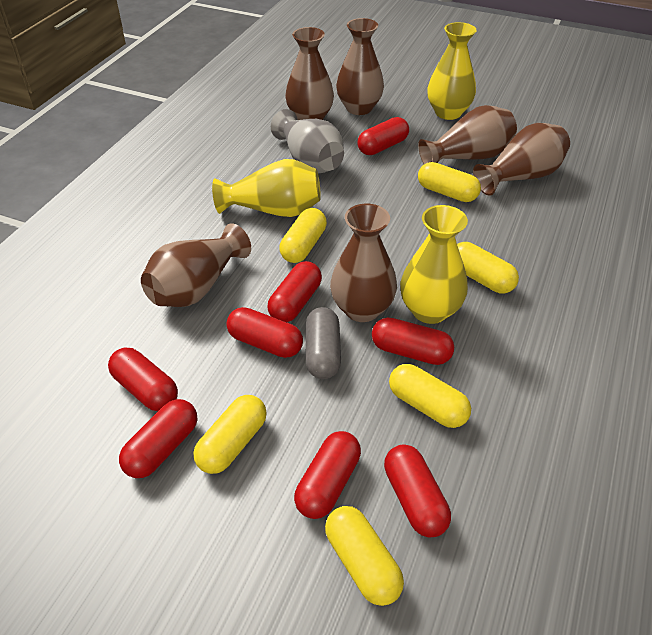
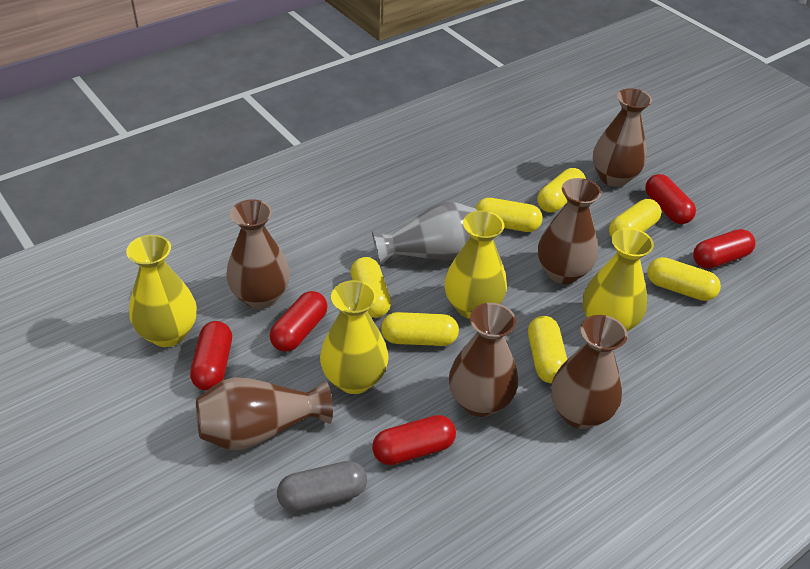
red capsule: [108,347,178,411] [119,399,197,478] [226,307,303,358] [267,261,322,322] [294,431,361,519] [357,117,409,155] [372,318,454,365] [384,445,451,538] = 8 -> [190,321,232,391] [270,291,328,352] [372,415,456,465] [645,174,696,224] [693,229,755,269] = 5
yellow capsule: [193,395,267,474] [279,208,327,263] [325,506,404,606] [389,364,471,428] [418,162,481,202] [457,242,519,294] = 6 -> [351,257,391,318] [381,312,459,346] [476,198,542,232] [528,316,567,383] [537,168,586,212] [609,199,661,238] [647,257,721,301] = 7
yellow vase: [212,159,321,217] [400,205,468,324] [427,22,477,120] = 3 -> [126,235,197,347] [320,280,389,394] [445,211,507,319] [583,228,654,331] = 4

